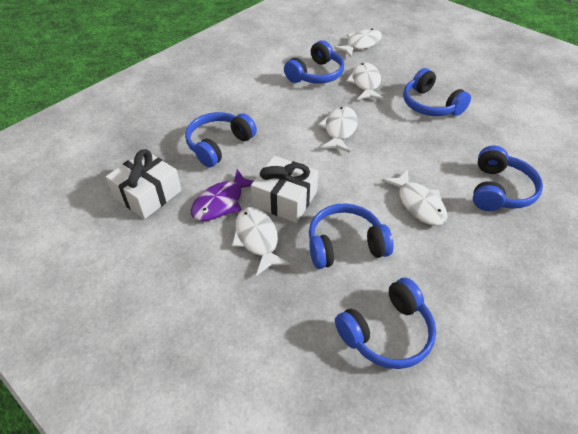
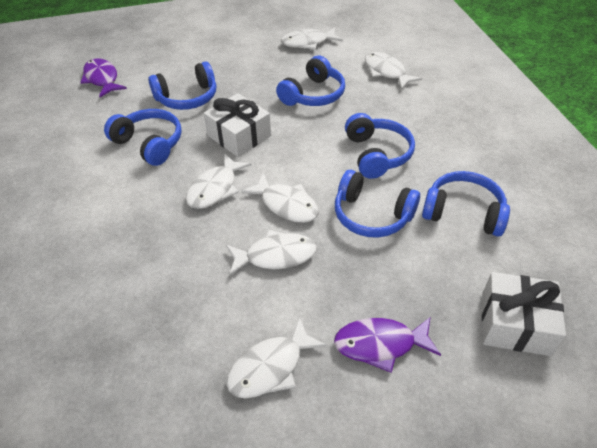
purple fish: [191,169,253,221] = 1 -> [80,58,127,97] [334,317,441,373] = 2
white fish: [232,207,291,276] [318,106,358,153] [334,29,382,57] [346,62,384,100] [382,169,448,226] = 5 -> [186,153,251,209] [226,230,317,276] [227,316,327,398] [241,173,319,223] [281,27,343,50] [365,52,422,90] = 6

